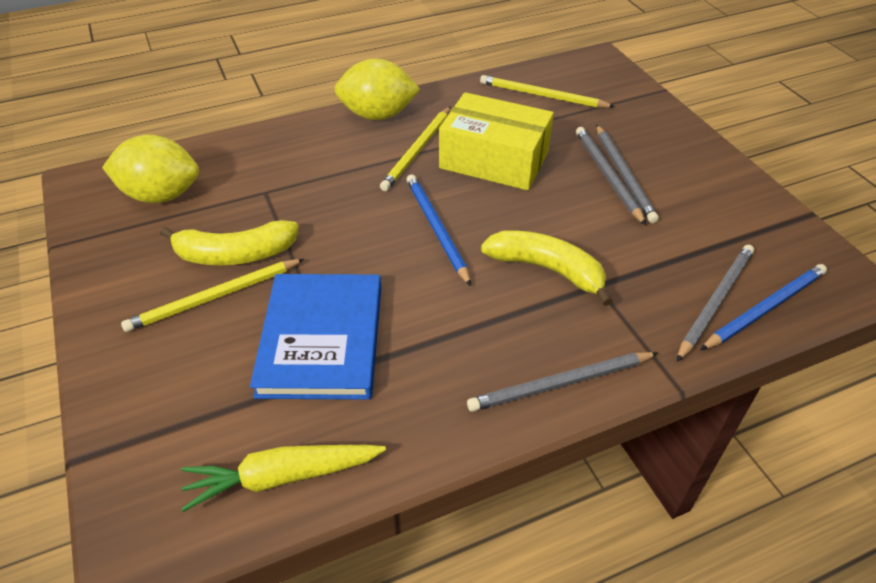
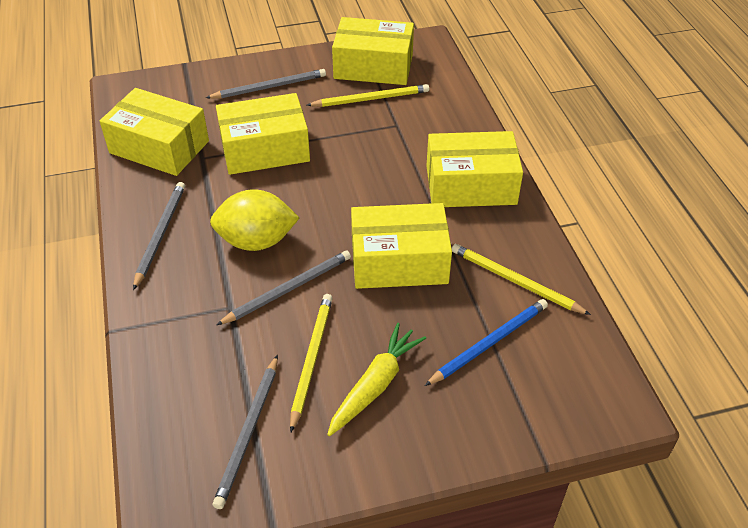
blue book: [250,274,381,400] = 1 -> none = 0
blue pencil: [406,174,471,286] [700,264,827,350] = 2 -> [425,299,548,386] = 1
yellow banana: [160,220,299,265] [481,230,613,306] = 2 -> none = 0
yellow box: [439,92,554,191] = 1 -> [100,88,209,176] [216,93,310,175] [332,17,414,85] [351,203,452,289] [427,131,523,207] = 5
yellow lemon: [102,135,199,203] [334,58,421,120] = 2 -> [210,189,299,251] = 1

